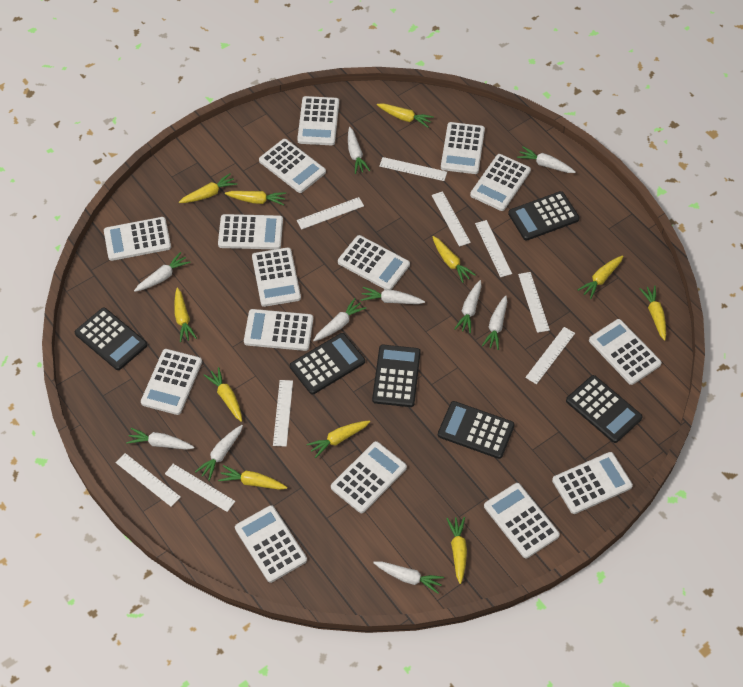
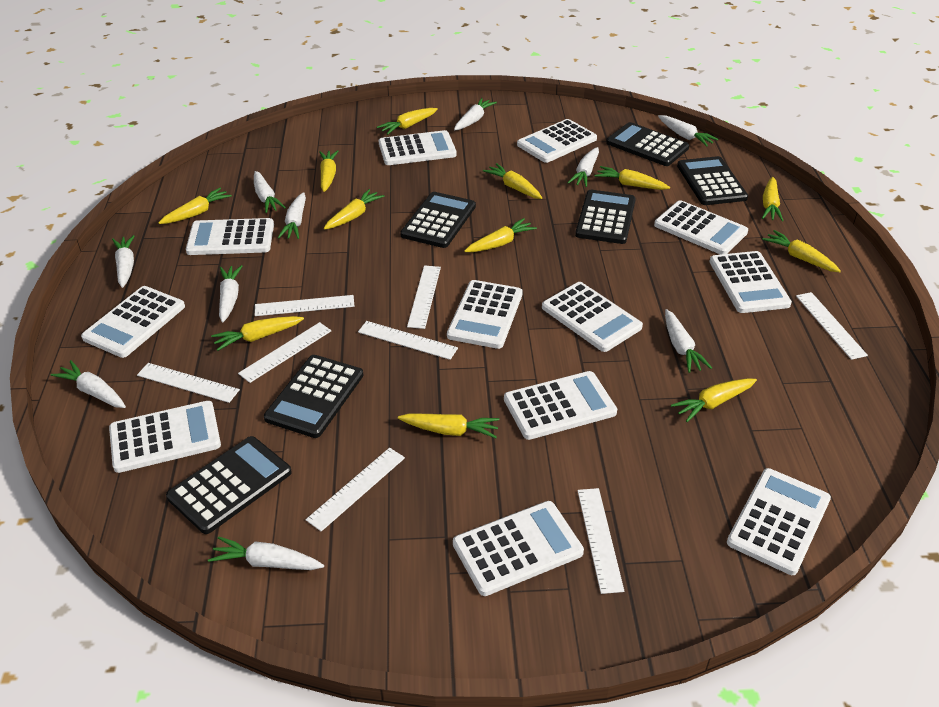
white calculator: [104,217,171,261] [141,349,202,415] [218,214,283,249] [235,505,307,583] [244,309,313,351] [252,247,301,307] [259,139,326,193] [297,96,339,145] [331,441,407,513] [338,235,410,290] [441,122,485,174] [470,154,531,211] [484,483,560,558] [552,452,633,514] [589,319,662,385] = 15 -> [81,286,185,358] [109,401,221,473] [186,218,274,255] [379,130,457,165] [447,280,523,349] [453,501,584,596] [504,371,617,440] [517,119,597,163] [542,282,643,352] [654,200,748,255] [709,251,792,313] [727,468,831,575] = 12
white ruler: [115,453,181,507] [165,464,235,512] [273,380,293,447] [297,197,364,230] [379,157,447,181] [431,191,471,247] [475,220,512,277] [518,272,550,333] [525,327,575,384] = 9 -> [137,363,240,403] [238,322,331,383] [255,295,355,316] [306,448,405,531] [358,321,458,360] [407,265,441,329] [577,488,624,594] [796,292,868,360] = 8
yellow carrot: [174,287,197,342] [179,173,237,203] [204,367,242,422] [218,465,287,490] [225,191,286,205] [307,421,370,458] [377,103,434,128] [432,236,476,283] [446,517,467,584] [578,255,623,299] [639,286,666,341] = 11 -> [158,188,232,224] [211,316,304,351] [319,150,338,192] [324,189,384,230] [377,108,438,135] [398,414,500,438] [464,218,537,252] [483,163,542,199] [595,166,670,190] [671,378,757,422] [762,177,784,221] [762,230,841,272] = 12

